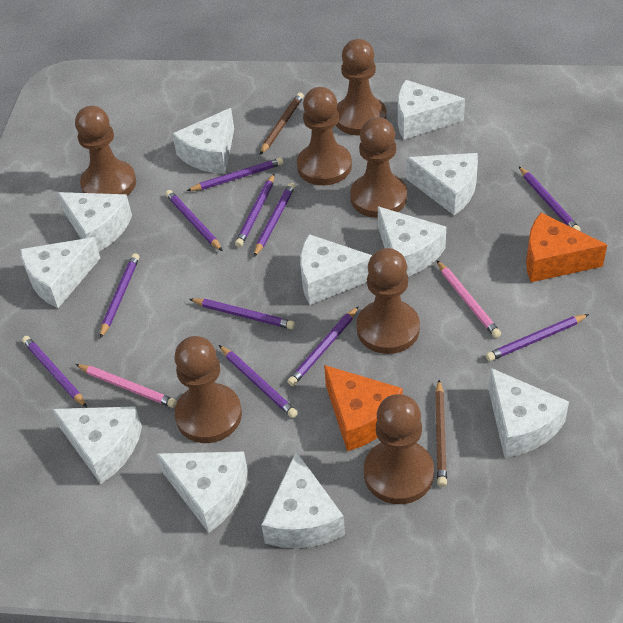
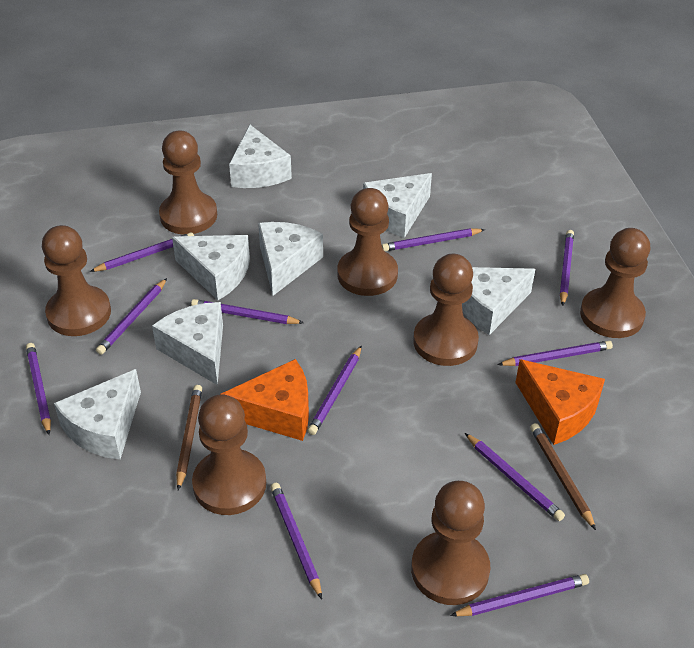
pink pencil: [75,364,177,408] [436,260,501,338] = 2 -> none = 0
white cheese: [20,237,100,308] [52,406,142,484] [58,192,132,251] [157,452,248,533] [172,108,234,174] [261,451,345,548] [300,234,372,305] [378,206,446,276] [398,80,465,139] [406,153,478,215] [488,368,569,458] = 11 -> [54,369,141,460] [152,302,223,385] [172,235,250,300] [229,125,292,188] [258,222,323,296] [363,173,432,238] [462,267,535,335] = 7

